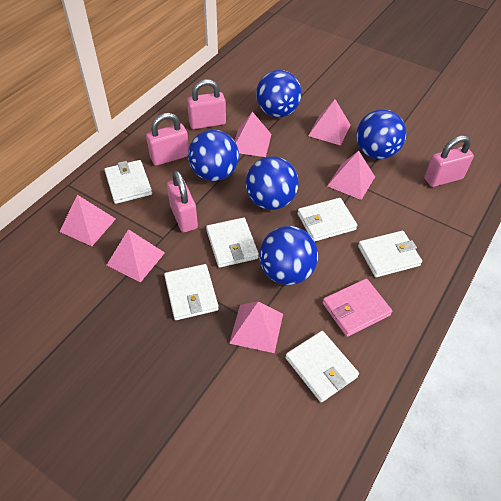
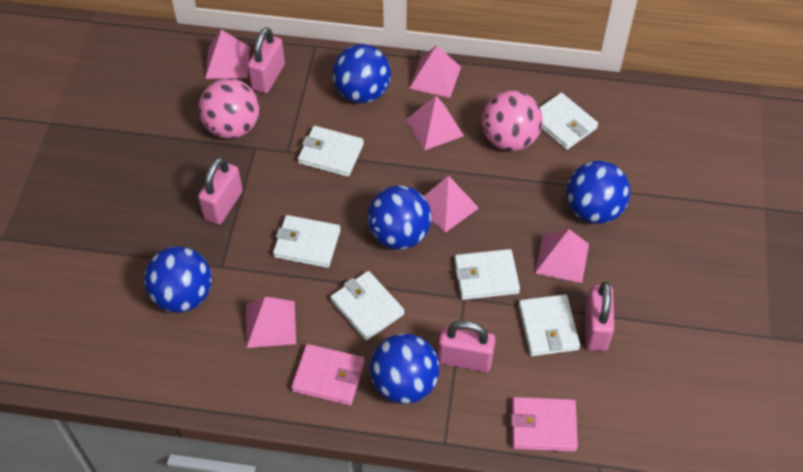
pink ball: none = 0 -> [199,78,259,139] [482,90,543,151] = 2
pink wallet: [322,279,392,337] = 1 -> [291,344,365,406] [511,397,578,452] = 2

